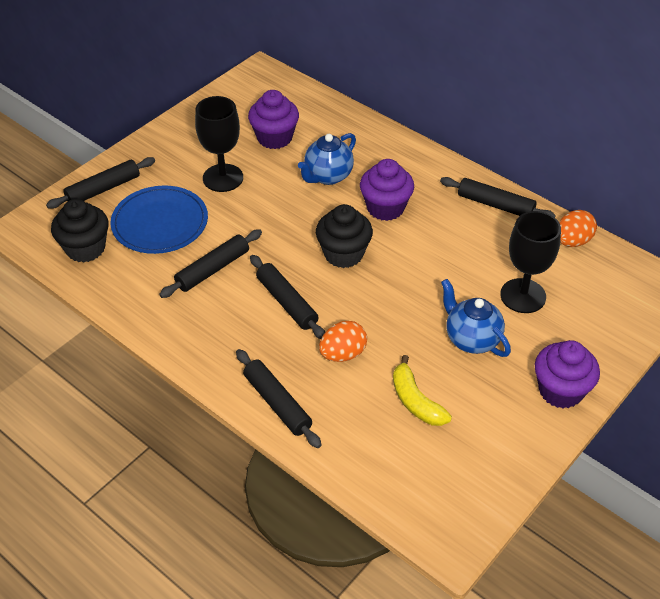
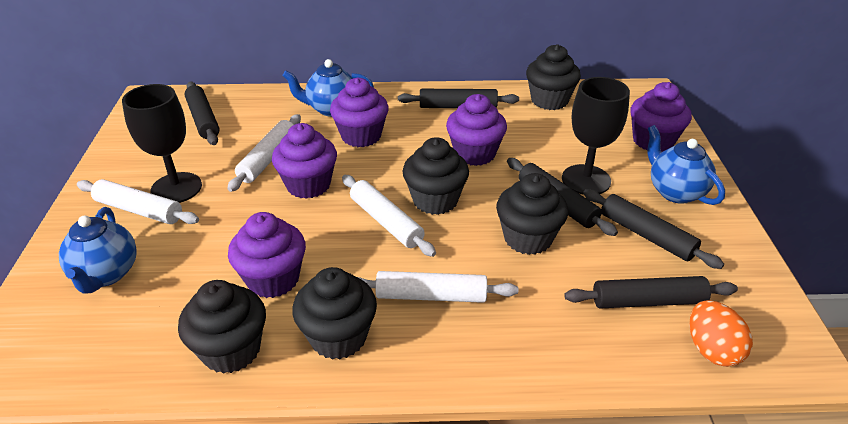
black cupcake: [51,199,109,263] [316,204,373,268] = 2 -> [178,280,266,374] [292,267,377,360] [403,137,469,215] [496,173,568,255] [526,44,581,110] = 5
blue plate: [110,185,208,254] = 1 -> none = 0
blue teapot: [298,133,356,185] [441,279,511,357] = 2 -> [59,207,137,294] [283,59,374,117] [647,125,725,205] = 3
orange egg: [319,321,367,362] [559,210,597,247] = 2 -> [690,300,753,367] = 1
purple cupcake: [248,90,299,149] [360,159,414,221] [535,340,600,408] = 3 -> [228,212,306,298] [272,123,337,199] [330,77,389,147] [446,94,507,166] [630,82,692,152] = 5
white rolling pin: none = 0 -> [77,179,199,224] [227,114,301,192] [342,175,436,257] [357,271,518,303] = 4
yellow banana: [393,355,452,426] = 1 -> none = 0

